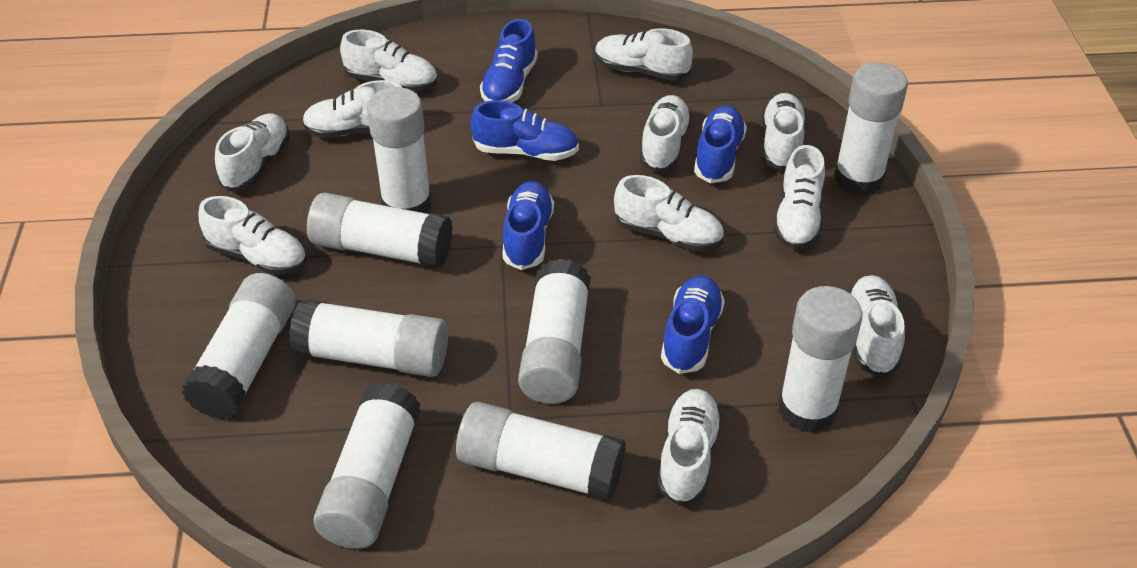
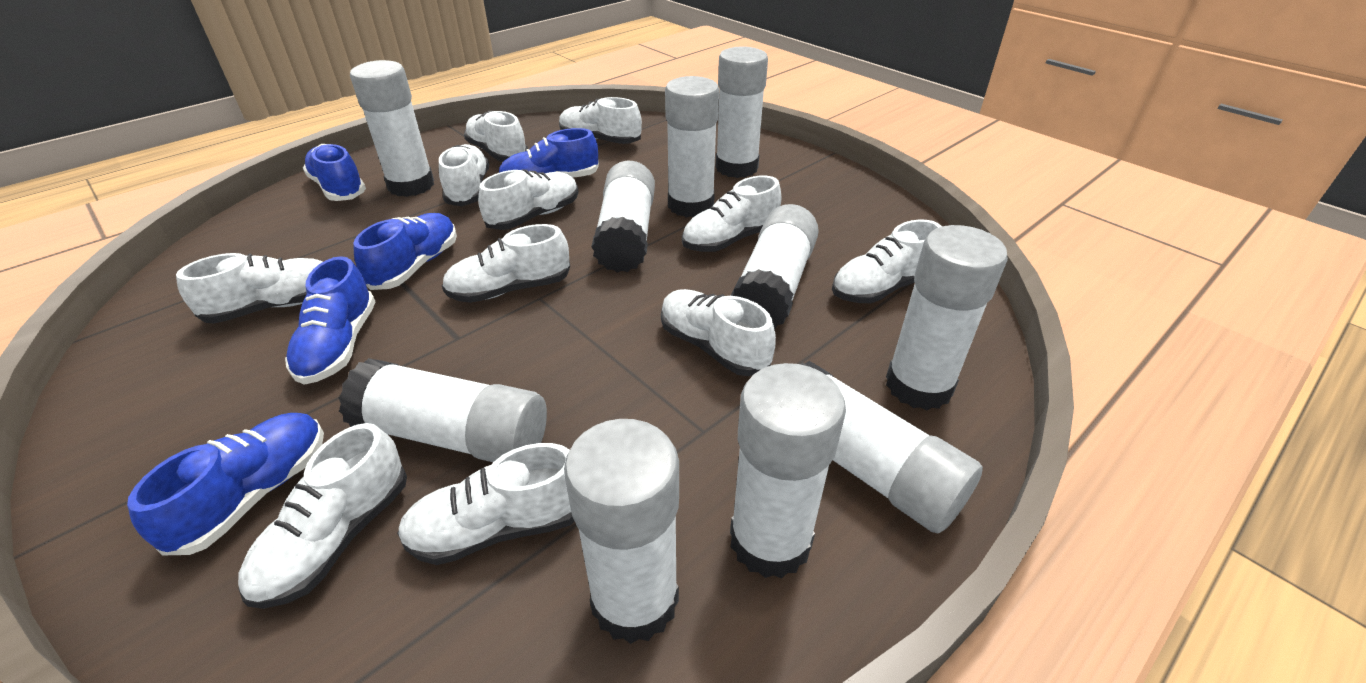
white glue stick: [181,273,295,419] [289,299,448,377] [307,192,453,268] [313,382,421,549] [367,87,432,214] [456,402,626,501] [518,258,591,404] [779,286,863,433] [834,63,908,196] = 9 -> [339,358,547,462] [350,60,434,197] [564,419,679,644] [591,161,655,273] [665,76,719,217] [715,46,768,178] [730,363,846,578] [731,204,819,329] [800,361,983,533] [886,225,1008,410] = 10

